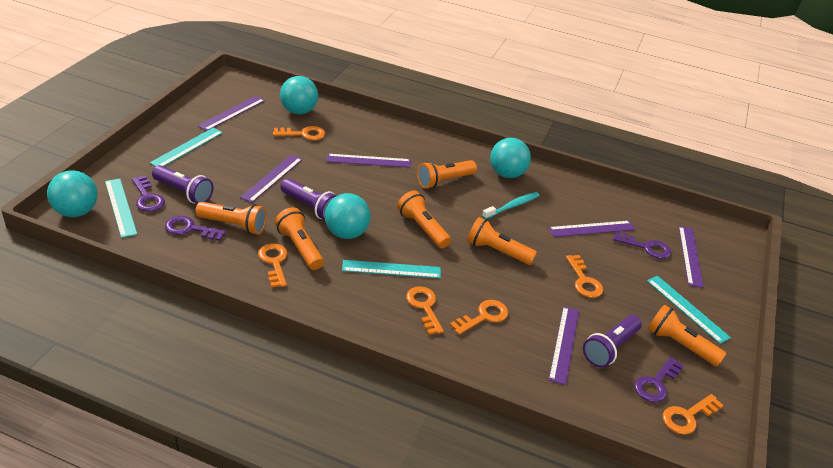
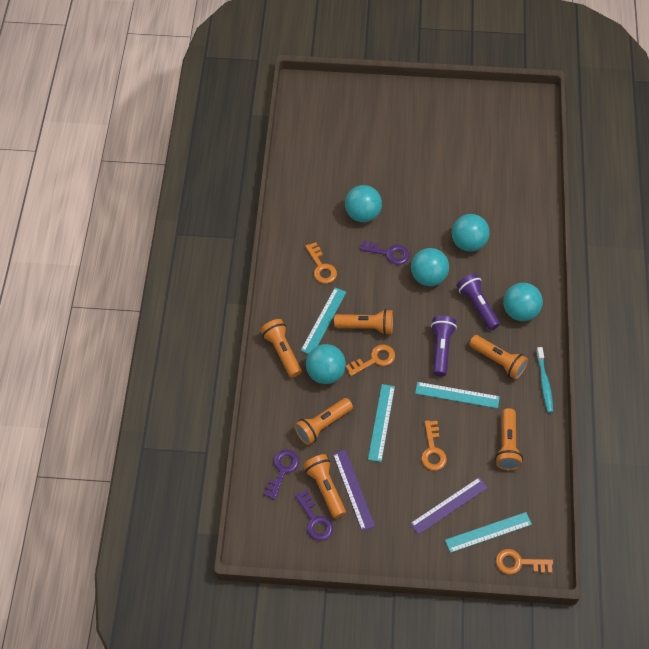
orange key: [258,243,288,288] [273,126,325,140] [406,286,444,335] [450,300,508,335] [566,255,603,298] [663,394,724,435] = 6 -> [305,242,337,284] [346,344,395,376] [421,420,447,471] [496,549,553,574] = 4
purple flashlight: [152,165,213,204] [280,178,337,220] [583,315,642,368] = 3 -> [431,316,457,376] [456,273,500,330] = 2
purple key: [132,176,165,212] [165,216,226,241] [613,231,671,259] [634,357,684,403] = 4 -> [263,450,299,500] [295,490,333,541] [360,240,409,265] = 3
purple ruler: [198,96,265,131] [240,155,303,203] [326,154,411,168] [548,221,635,237] [549,306,579,385] [679,226,704,288] = 6 -> [333,450,375,531] [410,477,488,535] = 2
turquoise ball: [47,170,98,217] [280,76,318,114] [325,193,371,239] [490,138,531,178] = 4 -> [306,344,346,384] [345,185,382,222] [411,248,449,286] [452,214,490,252] [503,283,543,321] = 5

